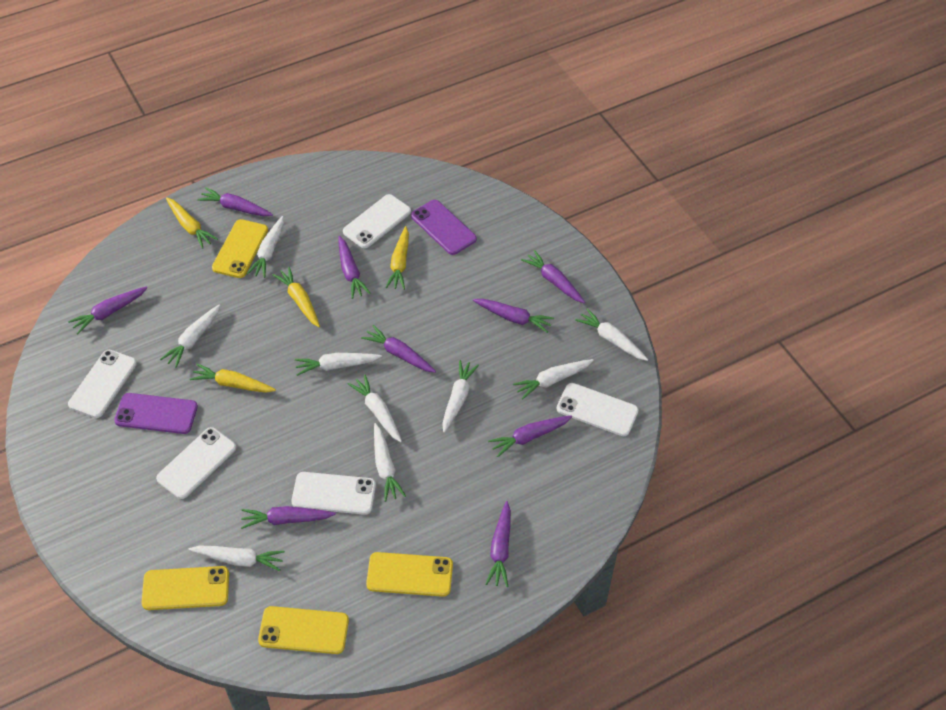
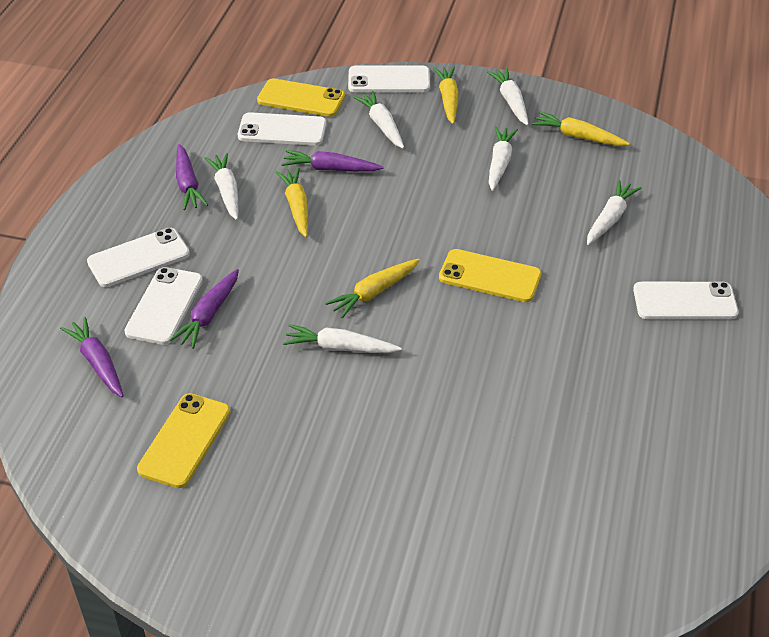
purple carrot: [68,286,147,334] [197,187,273,216] [241,506,336,529] [338,236,371,299] [361,325,436,373] [473,299,554,333] [486,501,511,587] [488,415,572,457] [521,250,585,304] = 9 -> [60,317,124,397] [170,269,239,349] [176,144,208,210] [282,150,384,172] = 4
purple phone: [114,393,198,434] [411,200,477,255] = 2 -> none = 0
white carrot: [160,304,220,368] [189,546,285,571] [247,216,284,278] [295,353,382,376] [348,374,402,442] [374,423,406,502] [442,360,479,433] [513,359,594,400] [575,308,648,361] = 9 -> [204,153,238,220] [283,324,402,353] [353,91,404,149] [487,68,529,125] [489,126,518,191] [587,180,641,245] = 6
yellow phone: [141,566,229,610] [212,219,268,278] [258,606,349,654] [366,552,453,597] = 4 -> [137,393,230,488] [257,78,345,117] [439,249,542,302] = 3

